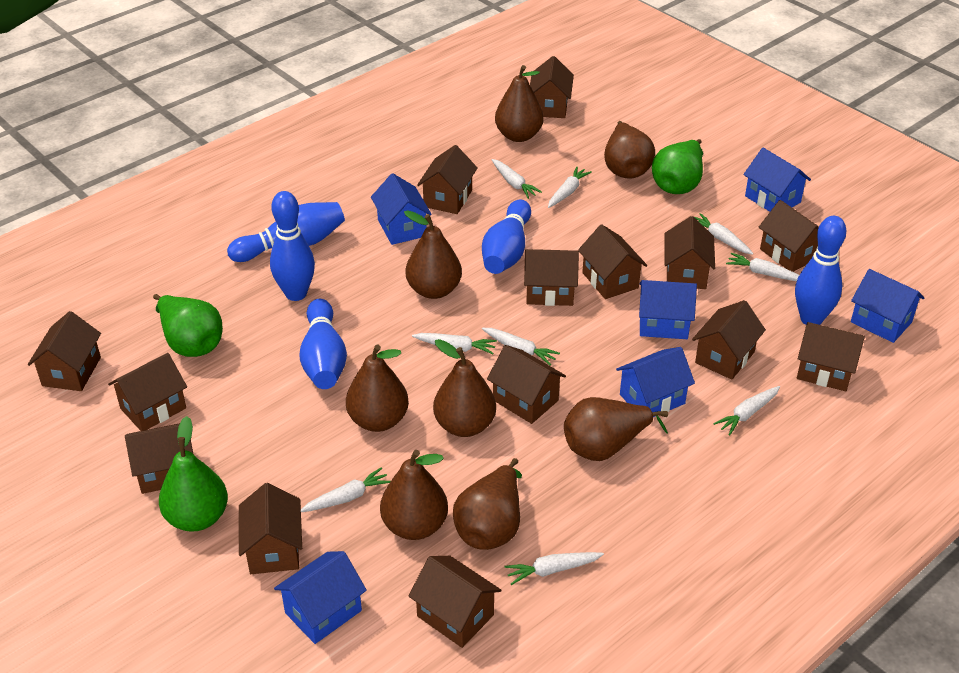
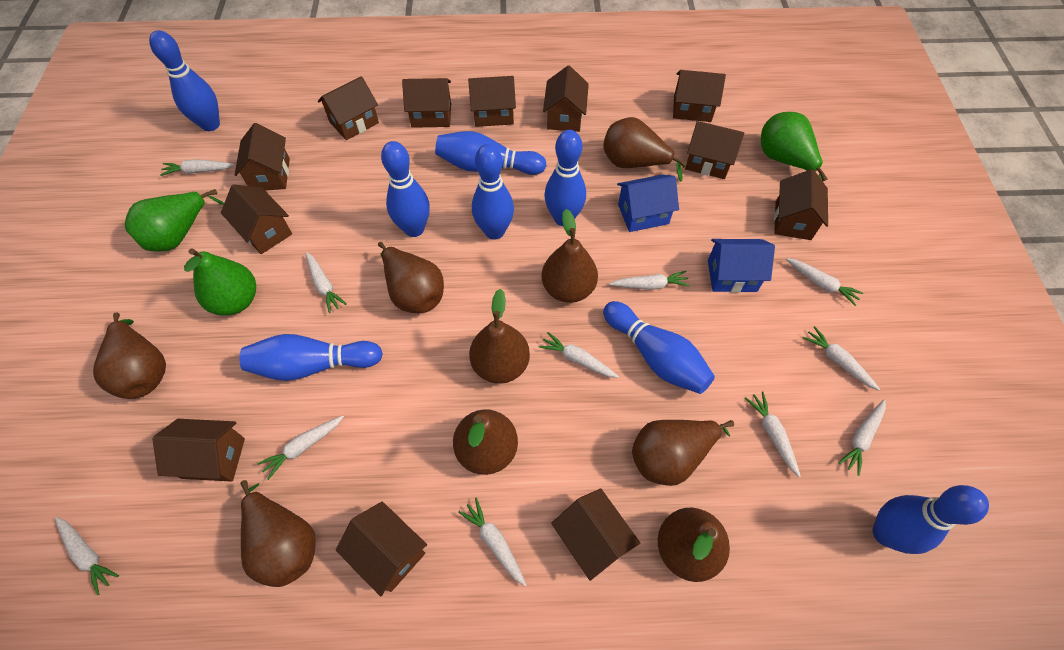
blue bowling pin: [227,202,345,262] [270,191,315,301] [299,299,347,389] [482,200,531,274] [795,216,846,325] = 5 -> [149,30,220,131] [240,334,383,381] [381,141,430,237] [435,131,546,175] [472,144,514,240] [545,130,586,226] [603,301,715,394] [873,485,989,554] = 8
blue house: [274,551,367,644] [371,174,432,245] [616,347,695,417] [639,280,697,339] [743,148,811,212] [851,269,924,343] = 6 -> [617,174,679,232] [708,239,775,293] = 2
brown house: [28,311,101,391] [108,353,187,431] [125,423,193,494] [239,483,302,574] [409,556,501,648] [417,145,477,214] [487,345,566,424] [524,249,579,306] [530,56,574,118] [578,224,647,299] [664,216,715,289] [692,300,766,380] [759,200,819,272] [797,322,865,391] = 14 -> [153,419,245,482] [221,184,292,254] [235,123,290,190] [318,76,379,140] [336,501,427,597] [402,78,451,128] [468,76,516,127] [543,66,589,132] [551,488,640,581] [673,70,726,122] [685,121,744,179] [774,169,828,240] = 12
brown pear: [346,344,409,432] [380,450,448,540] [404,210,462,299] [433,339,496,437] [453,458,522,550] [495,65,544,142] [564,397,668,461] [604,121,655,179] = 8 -> [93,312,166,399] [241,480,316,587] [378,242,444,313] [453,409,518,475] [469,289,530,384] [542,209,598,303] [603,117,687,181] [632,420,734,486] [658,508,730,582] = 9
white carrot: [301,467,391,512] [412,333,497,354] [482,328,560,365] [492,159,542,199] [504,552,604,585] [548,167,592,208] [694,213,754,255] [713,386,780,436] [726,253,799,281] = 9 -> [55,517,119,595] [160,160,234,176] [257,415,344,480] [305,252,347,313] [458,498,526,586] [539,332,619,378] [609,271,690,290] [745,391,801,477] [786,258,864,306] [803,326,880,391] [838,400,886,476] = 11

